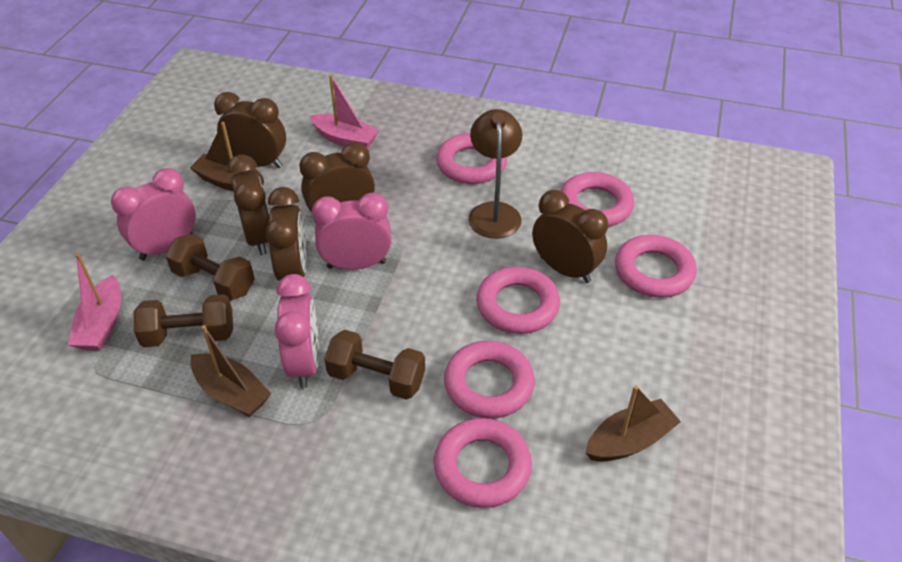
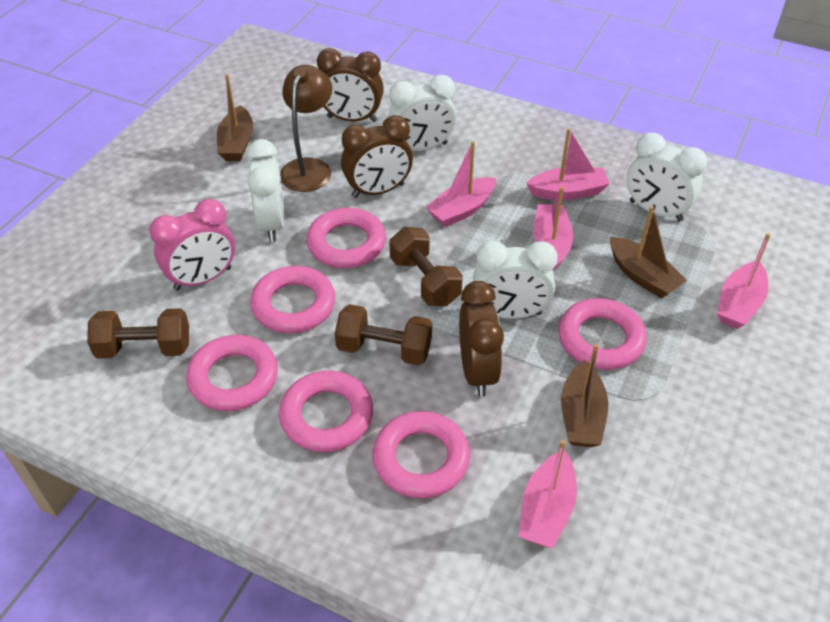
brown clock: [214,92,286,168] [227,155,269,255] [266,187,307,281] [299,142,375,223] [532,190,608,283] = 5 -> [317,48,384,122] [341,115,413,198] [459,281,504,397] = 3
pink boat: [68,253,121,351] [310,75,379,148] = 2 -> [426,141,496,227] [519,440,577,548] [526,128,610,200] [533,186,573,272] [717,233,770,329] = 5
pink clock: [111,168,196,260] [275,274,319,388] [312,192,392,270] = 3 -> [150,199,235,291] = 1
white clock: none = 0 -> [247,139,285,242] [388,75,456,151] [473,241,558,319] [627,133,708,222] = 4

